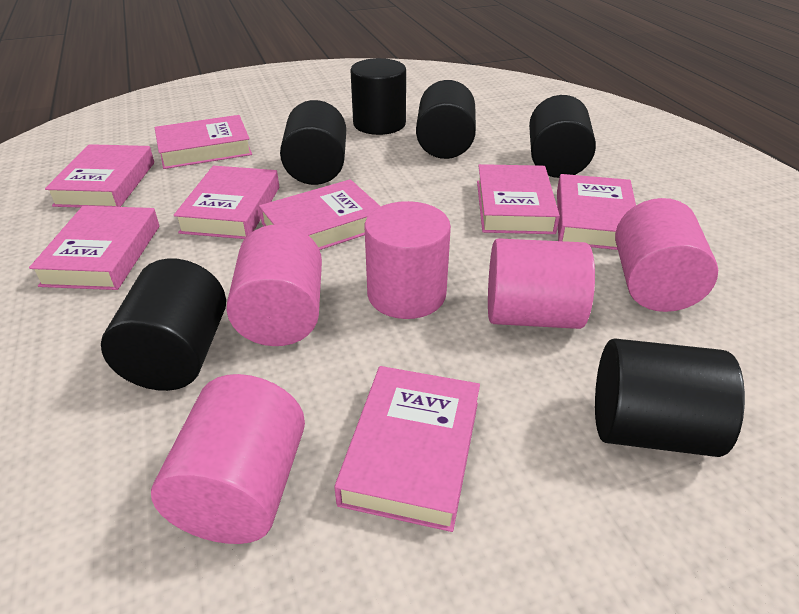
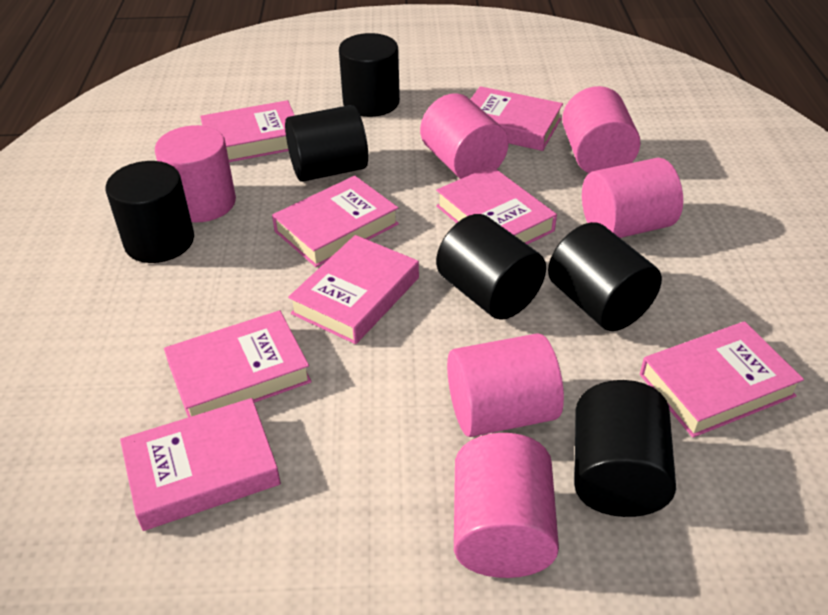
pink cylinder: [151,374,305,544] [226,225,322,346] [364,201,451,319] [488,238,595,329] [615,198,718,312] = 5 -> [155,125,236,222] [420,93,509,179] [447,333,564,437] [454,433,559,578] [562,86,640,173] [582,158,683,238] = 6

